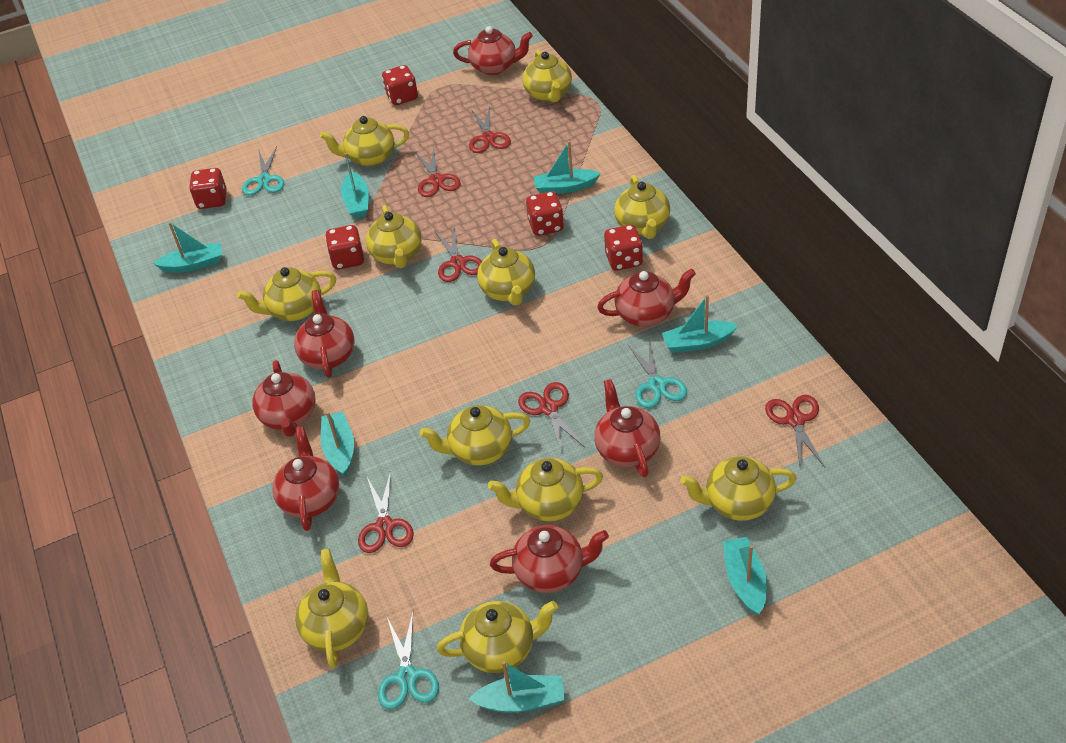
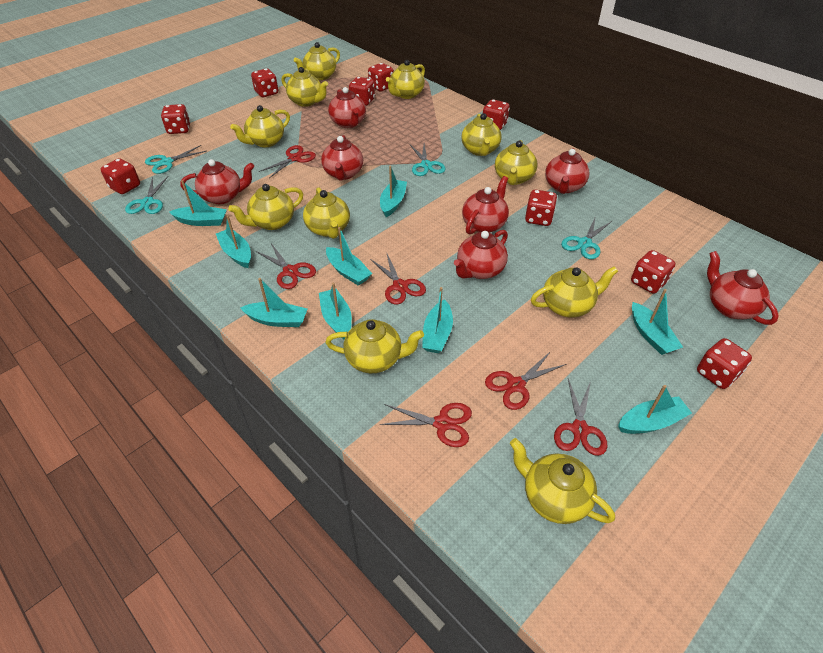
red dice: [189,168,227,209] [325,225,364,270] [382,65,418,105] [526,191,564,236] [604,225,643,271] = 5 -> [101,158,140,194] [161,104,190,134] [251,69,278,97] [349,77,375,106] [368,63,394,91] [483,99,510,130] [525,190,557,226] [631,250,676,294] [697,338,752,389] = 9
turquoise boat: [153,222,222,273] [321,411,354,476] [341,153,369,218] [469,661,565,713] [534,141,601,194] [662,295,738,353] [723,537,767,615] = 7 -> [169,180,227,226] [216,215,251,268] [241,278,307,327] [319,283,352,340] [326,227,372,286] [380,165,407,217] [422,287,453,353] [618,385,692,434] [632,289,683,355] = 9
turquoise scissors: [242,146,284,195] [378,613,439,709] [627,338,687,408] = 3 -> [125,176,168,214] [145,145,206,174] [410,144,446,176] [561,216,612,259] = 4

